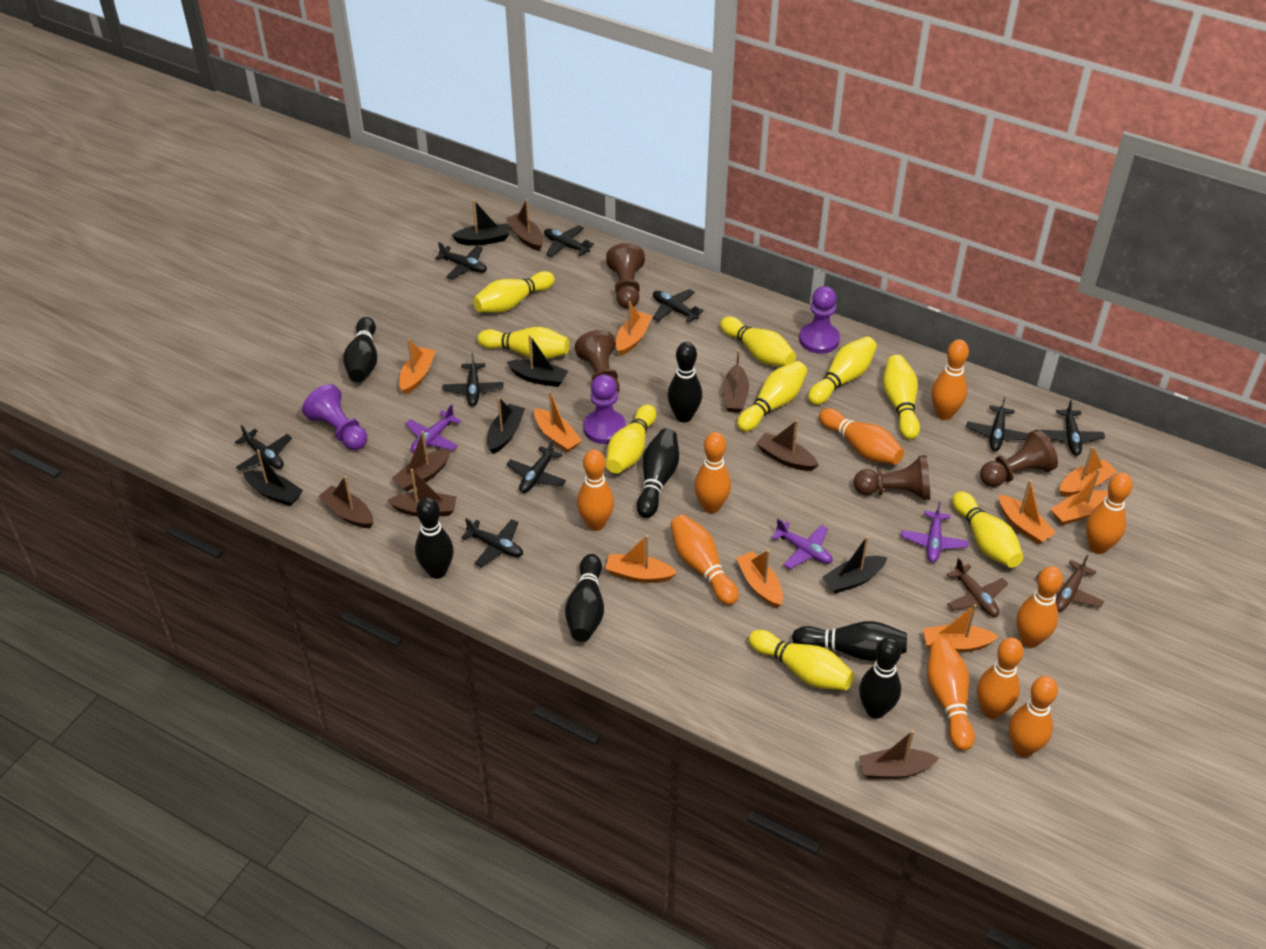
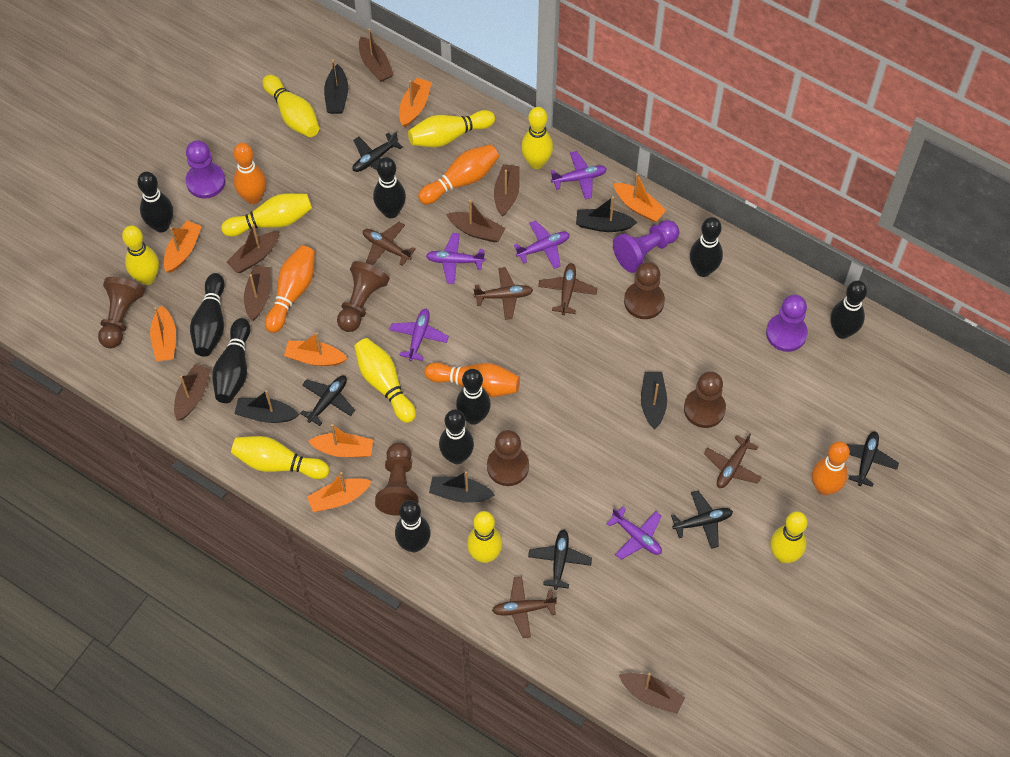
black bowling pin: [343,317,377,383] [415,497,454,579] [565,554,604,642] [637,428,679,518] [668,342,702,422] [792,621,907,661] [859,637,901,719] = 7 -> [137,172,173,232] [190,273,225,357] [212,318,251,403] [373,157,406,218] [395,500,431,552] [439,410,474,464] [456,369,491,425] [690,217,723,277] [830,281,867,339] = 9
black plane: [235,424,292,471] [435,242,487,280] [443,353,503,406] [461,518,523,567] [506,439,566,493] [544,225,594,257] [653,289,704,323] [966,397,1028,451] [1041,399,1105,456] = 9 -> [300,376,355,426] [353,132,403,172] [528,530,592,590] [671,491,733,549] [847,431,899,487] = 5
brown pawn: [575,330,620,393] [606,243,645,309] [854,455,930,500] [980,429,1058,487] = 4 -> [98,277,145,349] [337,261,390,332] [375,443,418,516] [487,430,529,486] [624,262,665,319] [684,371,726,428] = 6
brown plane: [946,558,1008,617] [1036,555,1104,611] = 2 -> [363,222,416,266] [473,267,533,320] [492,576,557,638] [538,263,597,315] [704,433,762,488] = 5
orange boat: [399,339,436,395] [534,391,582,452] [605,535,677,583] [616,301,652,356] [736,550,783,608] [923,604,999,652] [999,480,1056,544] [1051,469,1108,525] [1059,446,1117,497] = 9 -> [150,305,176,361] [164,221,202,273] [284,333,348,366] [307,472,372,512] [308,424,373,457] [399,78,432,127] [614,174,667,222] = 7
orange bowling pin: [577,449,614,531] [670,515,739,605] [694,432,731,513] [819,408,904,465] [927,639,975,751] [932,339,969,420] [977,637,1024,719] [1009,676,1058,757] [1017,566,1063,648] [1086,473,1133,554] = 10 -> [233,143,266,204] [265,245,315,333] [418,144,499,204] [424,362,520,397] [812,441,850,495] = 5
purple plane: [406,404,461,453] [771,519,833,569] [901,502,969,562] = 3 -> [389,309,449,361] [426,233,485,284] [514,220,570,269] [551,151,607,199] [607,507,662,560] = 5

